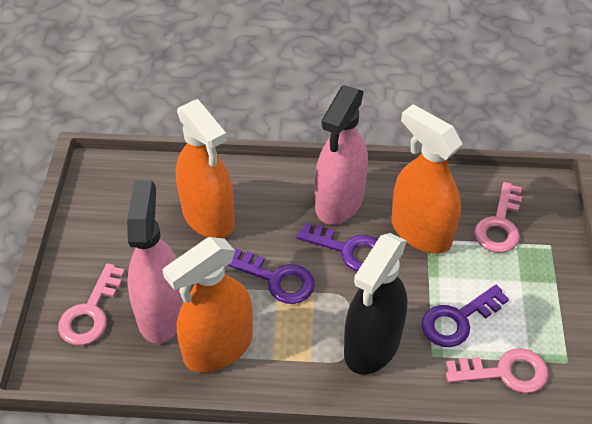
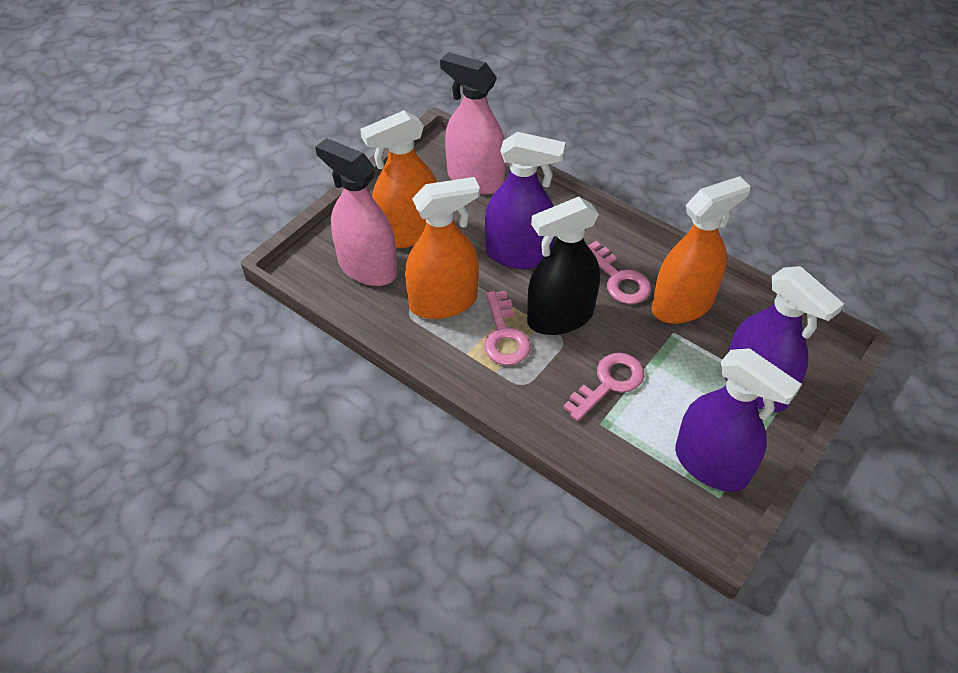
purple key: [227,249,315,304] [296,222,378,272] [421,285,509,347] = 3 -> none = 0
purple spray bottle: none = 0 -> [485,132,565,269] [675,348,802,492] [725,266,844,412] = 3

